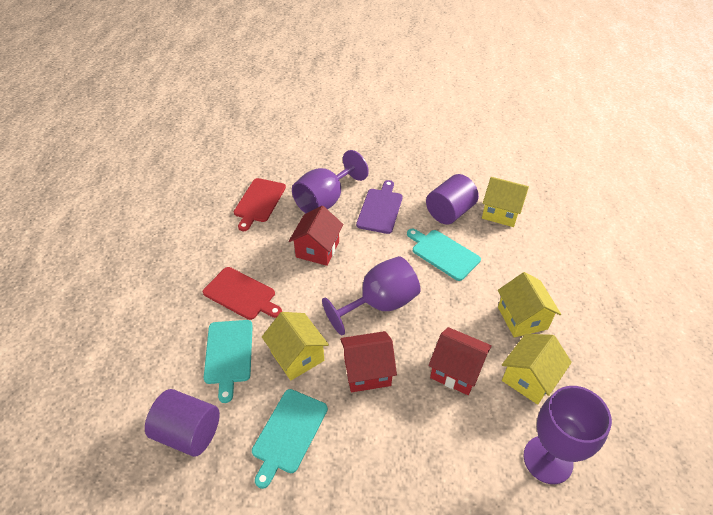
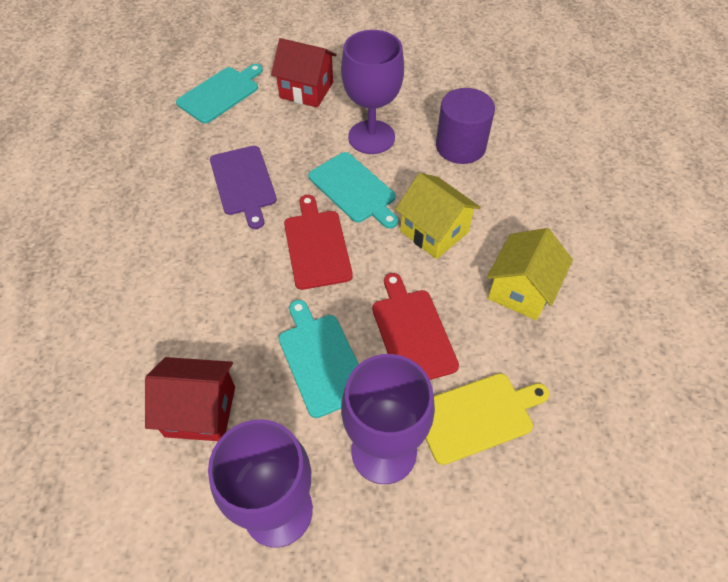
purple cylinder: [145,389,220,457] [426,174,479,225] = 2 -> [436,88,495,164] = 1
red house: [289,206,343,266] [340,331,397,393] [428,327,492,395] = 3 -> [145,357,235,441] [271,38,336,108] = 2
yellow cutting board: none = 0 -> [425,373,550,465] = 1
yellow house: [262,312,329,380] [482,177,529,227] [498,272,561,337] [502,334,572,405] = 4 -> [395,173,481,259] [487,228,573,320] = 2

